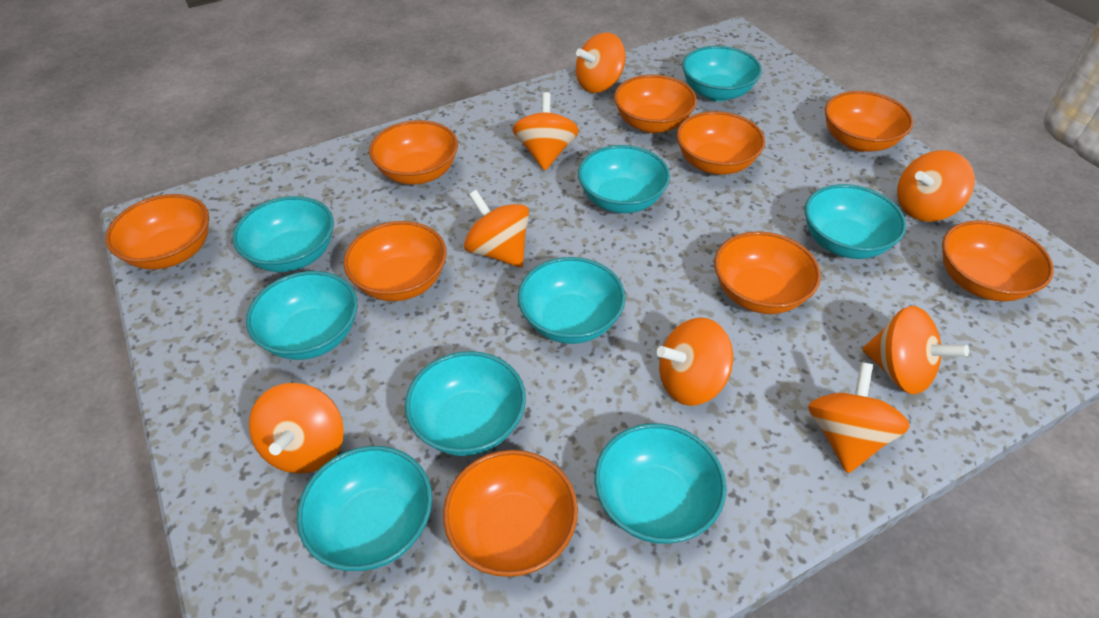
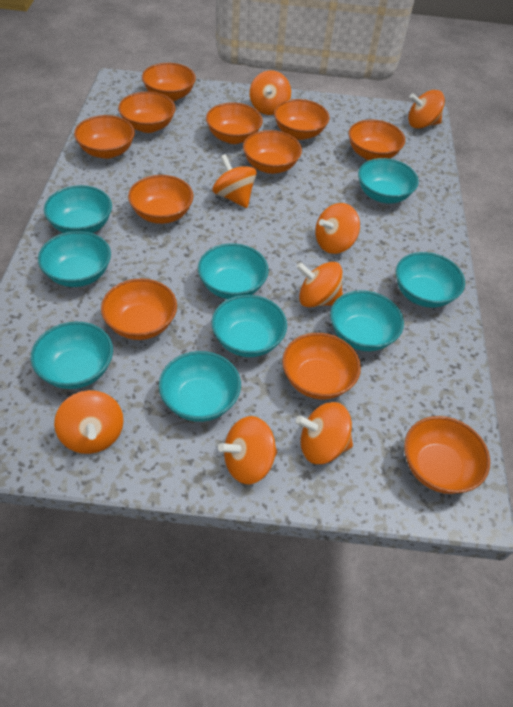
orange bowl: [105,194,209,270] [344,221,447,301] [369,120,458,185] [443,450,578,577] [614,75,697,133] [677,111,765,175] [714,231,821,314] [825,91,913,152] [942,220,1054,301] = 9 -> [74,115,135,159] [101,278,177,340] [118,92,175,133] [128,175,193,224] [142,63,196,101] [206,103,263,144] [243,130,302,174] [274,99,330,140] [282,333,361,399] [349,119,405,160] [404,416,490,494] = 11

